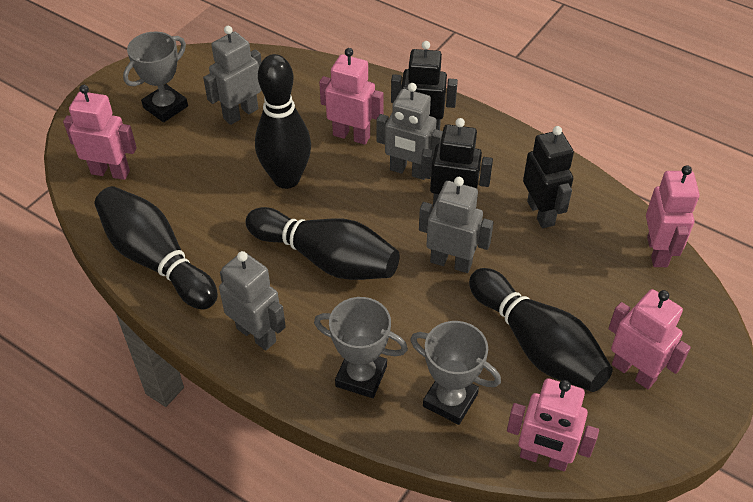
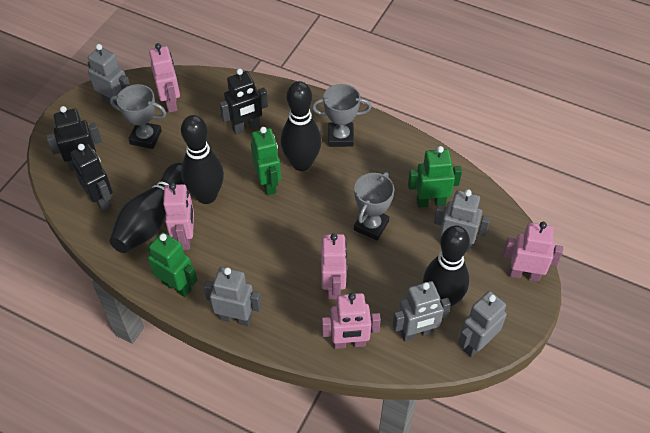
green robot: none = 0 -> [147,232,198,297] [251,127,281,195] [408,146,462,207] = 3
grey robot: [203,26,262,125] [219,251,286,351] [376,83,443,180] [419,177,494,273] = 4 -> [88,44,130,106] [204,267,262,326] [393,281,451,341] [434,189,490,252] [458,291,507,357] = 5

